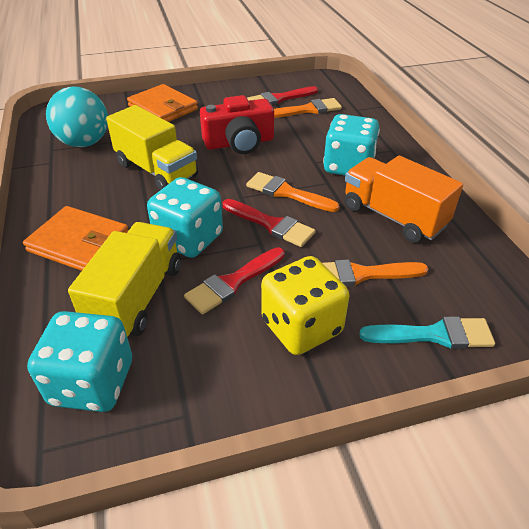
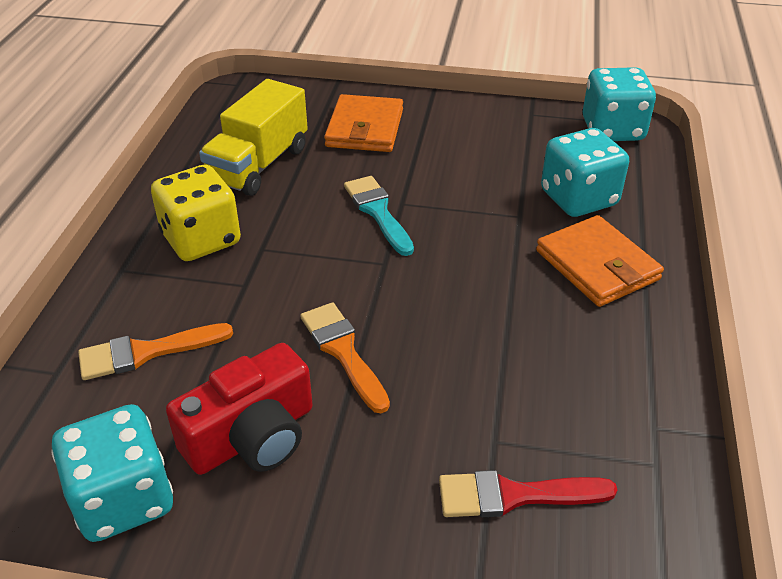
orange brush: [246,172,340,212] [274,98,342,118] [322,259,428,287] = 3 -> [78,323,233,380] [300,302,390,413] = 2
orange truck: [344,156,463,243] = 1 -> none = 0
red brush: [184,247,285,314] [223,199,315,247] [247,86,318,106] = 3 -> [439,470,617,517] = 1
turquoise ball: [46,87,108,147] = 1 -> none = 0
yellow truck: [68,222,181,337] [106,105,198,190] = 2 -> [199,79,308,196] = 1

